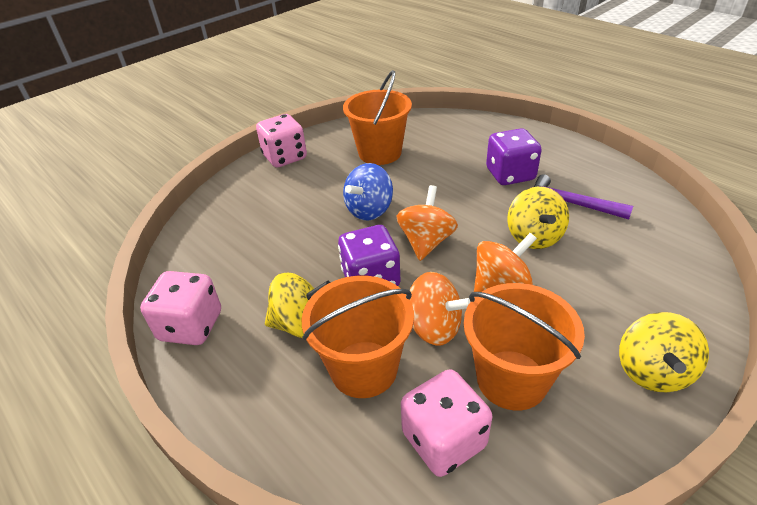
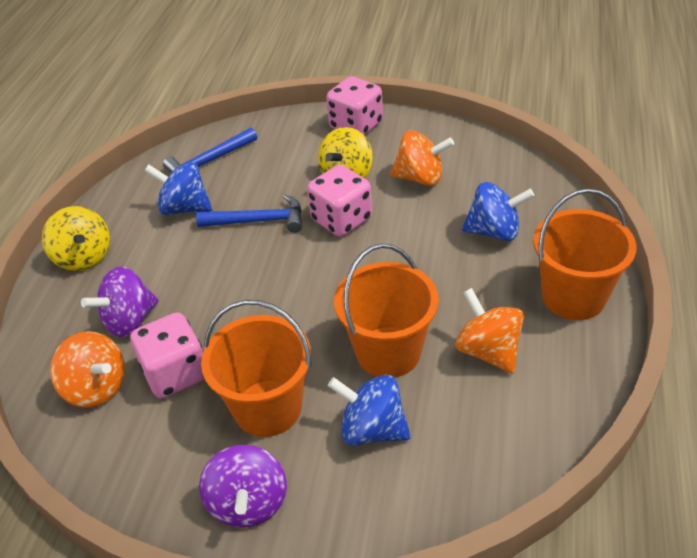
blue hammer: none = 0 -> [163,128,257,173] [196,195,302,233] = 2
blue spinning top: [343,163,393,220] = 1 -> [145,162,212,215] [328,375,411,445] [462,182,534,241] = 3
purple dice: [338,225,400,286] [486,128,542,185] = 2 -> none = 0
purple hammer: [534,174,633,219] = 1 -> none = 0
purple spinning top: none = 0 -> [81,266,159,337] [199,445,287,527] = 2
yellow spinning top: [265,273,331,338] [507,187,569,249] [619,312,709,392] = 3 -> [42,206,110,271] [318,127,373,178] = 2

